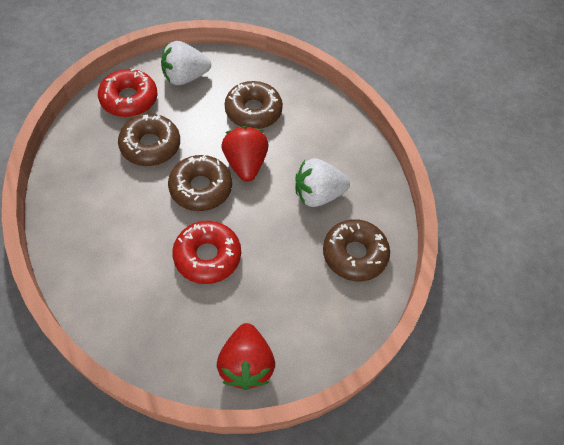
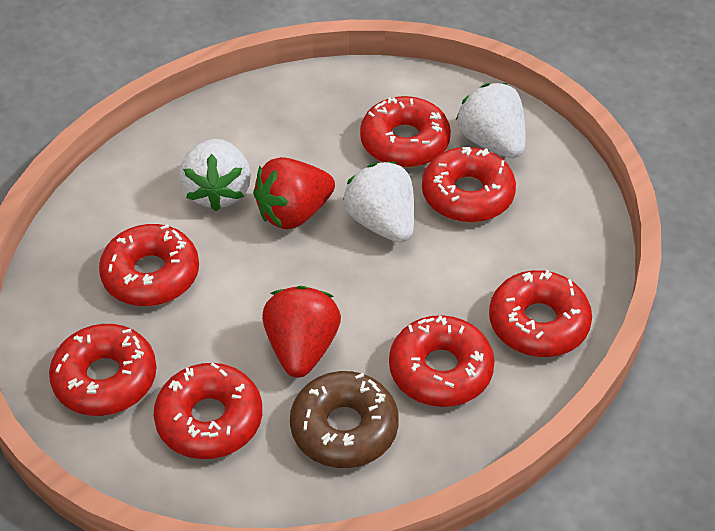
brown donut: [118,114,180,166] [168,155,232,211] [225,81,283,129] [323,219,390,281] = 4 -> [290,371,399,468] = 1
red donut: [98,68,158,117] [172,221,241,284] = 2 -> [49,324,157,416] [99,224,199,306] [154,362,262,459] [360,96,451,168] [389,315,495,407] [422,147,516,223] [489,270,592,357] = 7
white strawberry: [161,41,211,85] [296,158,350,207] = 2 -> [179,139,251,211] [343,162,414,243] [456,83,525,158] = 3

